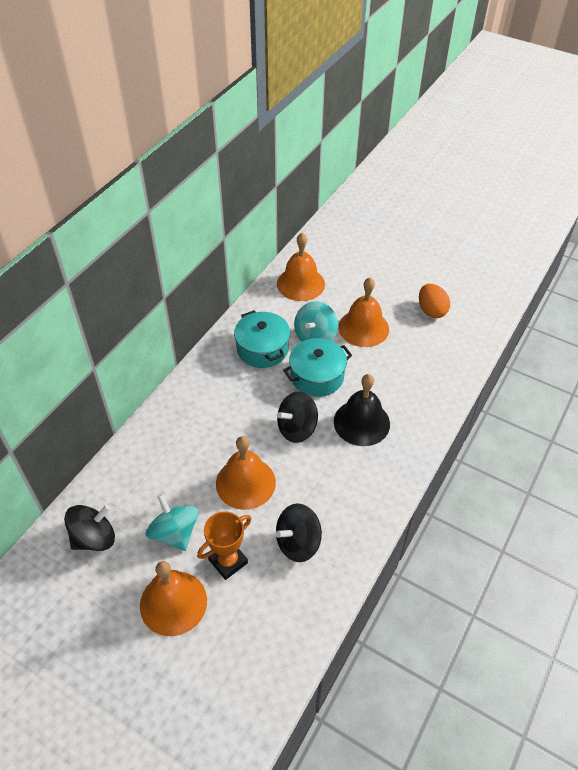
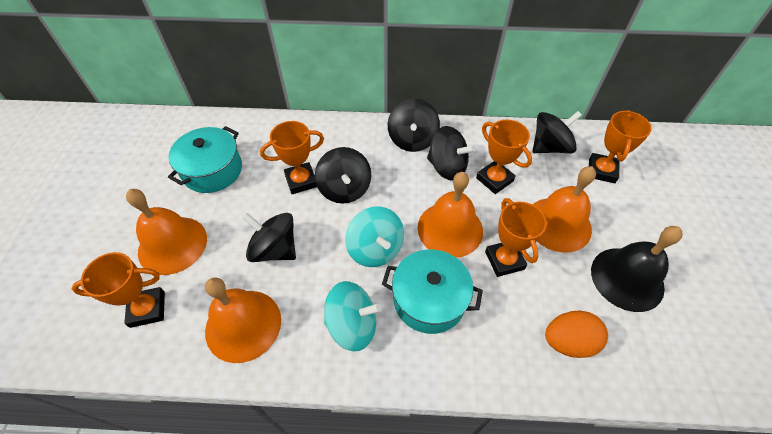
black spinning top: [64,505,115,551] [276,503,322,562] [277,392,318,443] = 3 -> [242,213,296,262] [315,147,371,204] [388,99,440,152] [427,126,475,180] [533,111,582,153] = 5
orange trophy: [197,511,252,580] = 1 -> [72,252,165,328] [260,121,324,194] [476,120,532,194] [485,198,547,277] [589,110,652,183] = 5

